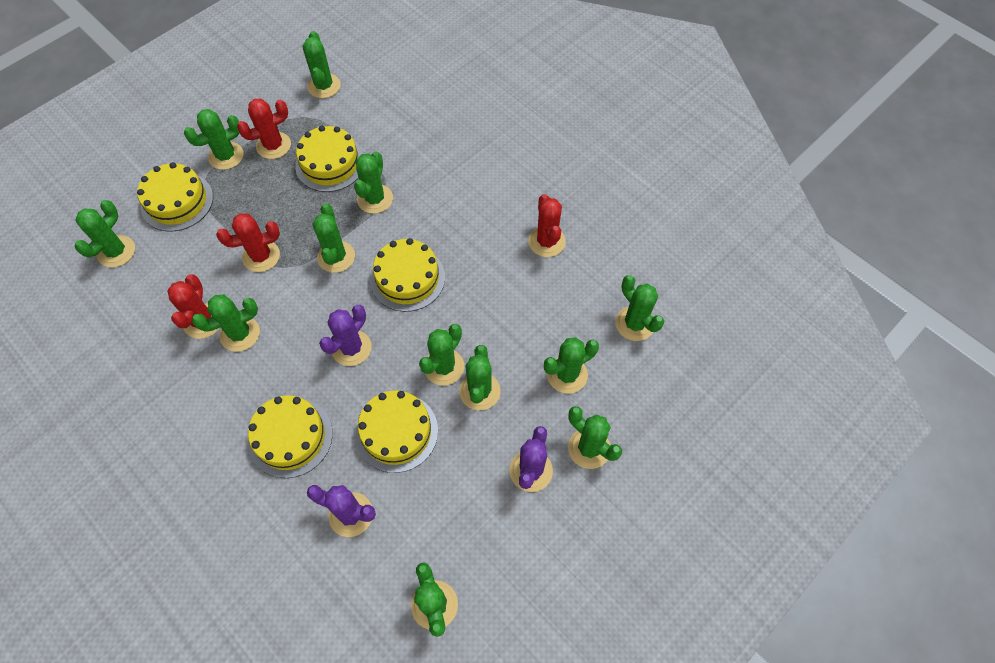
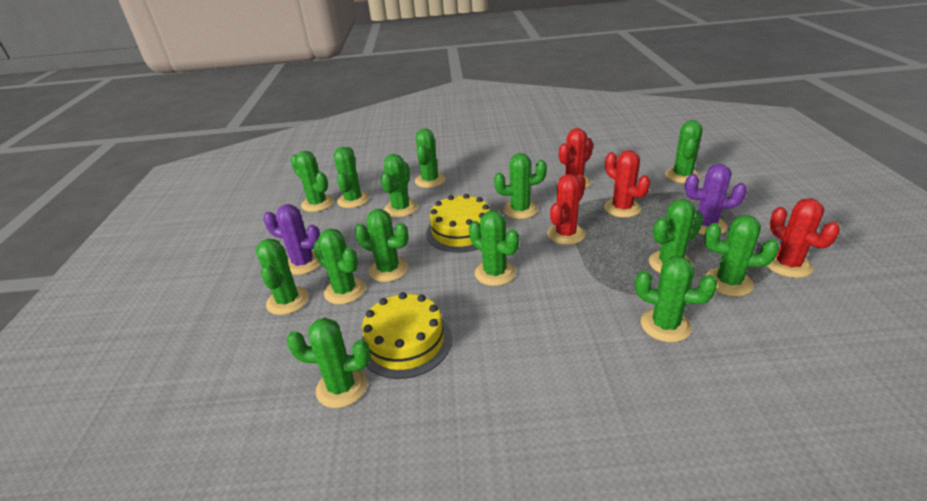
green cactus: [75,200,135,267] [184,109,244,170] [192,294,260,352] [303,31,341,98] [313,203,355,273] [354,151,393,214] [411,562,458,637] [419,324,464,386] [459,345,501,410] [544,337,599,394] [568,406,622,469] [615,275,664,341] = 12 -> [256,239,309,315] [286,318,371,408] [290,151,334,212] [313,229,366,304] [334,147,369,208] [355,209,409,282] [381,154,418,217] [415,129,445,188] [469,210,519,286] [494,153,547,219] [635,256,717,342] [649,199,703,273] [665,120,703,183] [705,215,779,296] = 14
purple cactus: [307,485,376,537] [319,305,372,366] [509,426,553,492] = 3 -> [263,204,321,275] [685,164,747,235] = 2
yellow cake: [137,162,213,232] [248,395,333,478] [295,126,363,192] [355,390,438,473] [370,238,445,312] = 5 -> [361,292,452,379] [426,194,491,253] = 2

